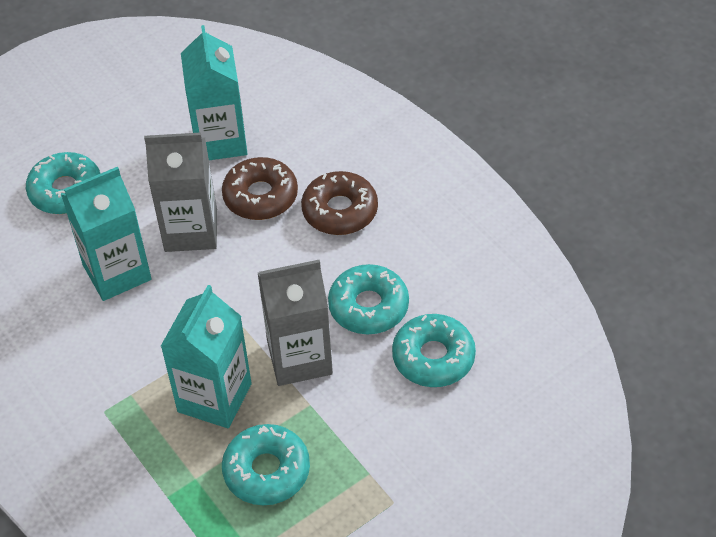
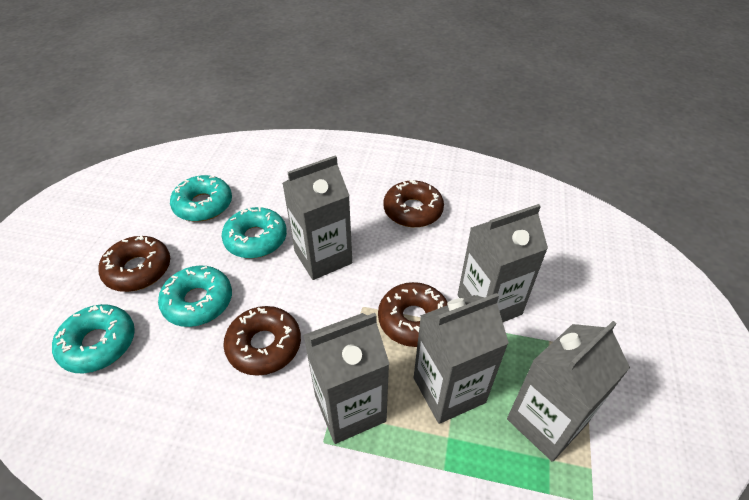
brown donut: [222,157,298,220] [301,171,378,235] = 2 -> [98,235,170,292] [223,306,301,376] [378,282,447,347] [383,180,444,227] = 4
grey carton: [144,132,217,252] [258,260,333,386] = 2 -> [282,155,352,280] [303,313,389,444] [414,293,509,424] [458,204,548,322] [507,321,630,462] = 5
turquoise carton: [61,167,152,301] [161,285,252,428] [181,25,248,160] = 3 -> none = 0

